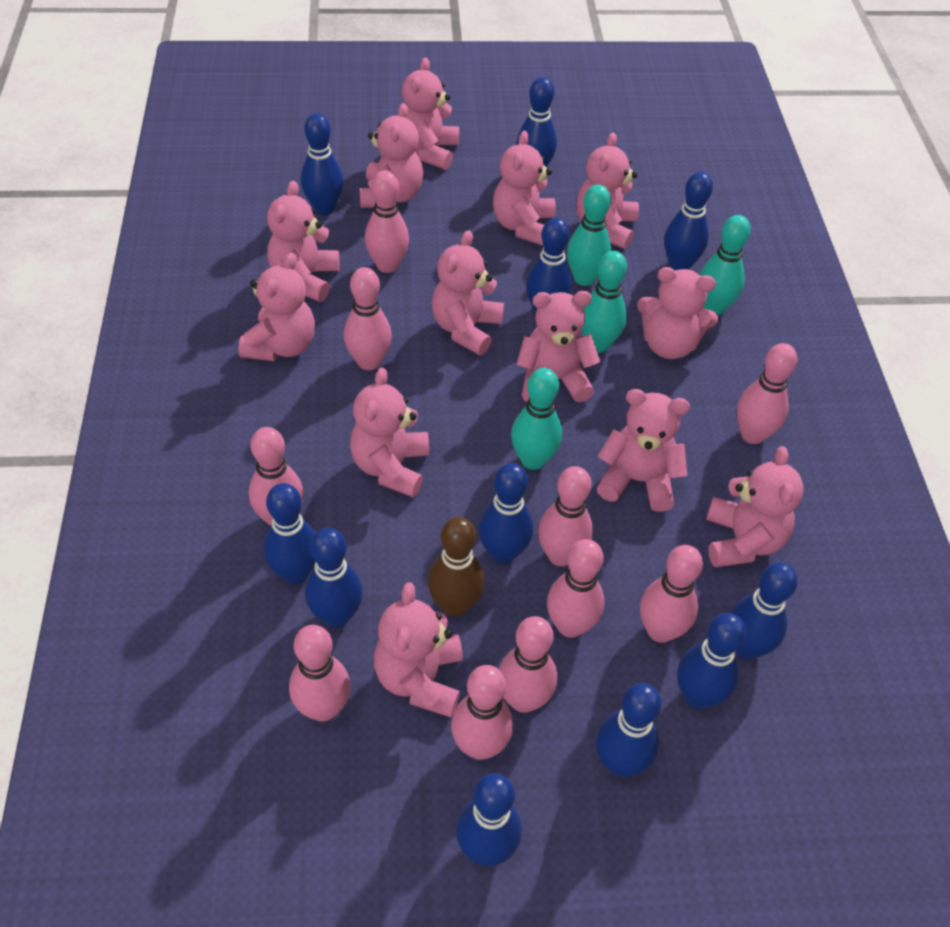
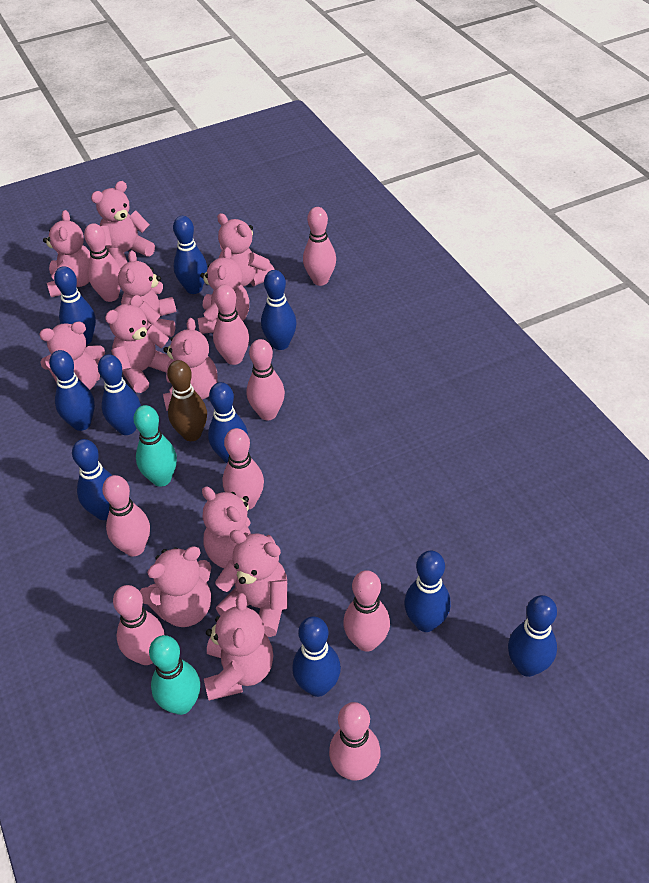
blue bowling pin: [264,483,316,584] [301,113,343,215] [305,528,363,628] [456,773,522,866] [478,463,533,564] [516,77,557,167] [526,218,572,314] [596,683,662,777] [664,172,713,270] [677,613,746,709] [730,562,798,660] = 11 -> [49,350,95,431] [54,266,96,345] [72,439,112,520] [98,354,141,435] [173,216,207,294] [208,382,248,463] [261,270,297,350] [292,616,341,697] [404,551,451,632] [508,595,557,677] = 10
pink bowling pin: [249,427,304,526] [289,625,351,722] [344,267,392,370] [365,170,409,273] [451,665,513,760] [499,616,557,713] [538,466,593,567] [547,539,604,638] [640,545,703,643] [737,343,797,444] = 10 -> [84,223,121,302] [102,475,150,556] [113,585,164,665] [213,285,249,365] [222,428,264,510] [247,339,285,420] [303,207,336,286] [329,702,381,781] [343,570,390,652] = 9
pink teddy bear: [238,253,315,361] [267,181,340,302] [350,368,429,497] [360,103,423,208] [374,582,463,717] [402,57,459,170] [432,230,504,355] [493,131,556,246] [516,291,601,403] [576,133,639,249] [597,389,690,512] [637,267,718,359] [706,446,804,567] = 13 -> [40,322,105,390] [43,210,90,297] [91,181,155,268] [105,295,174,393] [118,250,177,337] [140,546,211,627] [163,318,218,411] [198,247,249,334] [202,486,276,568] [204,593,273,701] [215,530,287,637] [217,213,275,287] = 12
turquoise bowling pin: [511,368,562,470] [567,185,611,286] [582,251,627,353] [700,215,751,316] = 4 -> [133,405,177,487] [149,635,200,715] = 2

